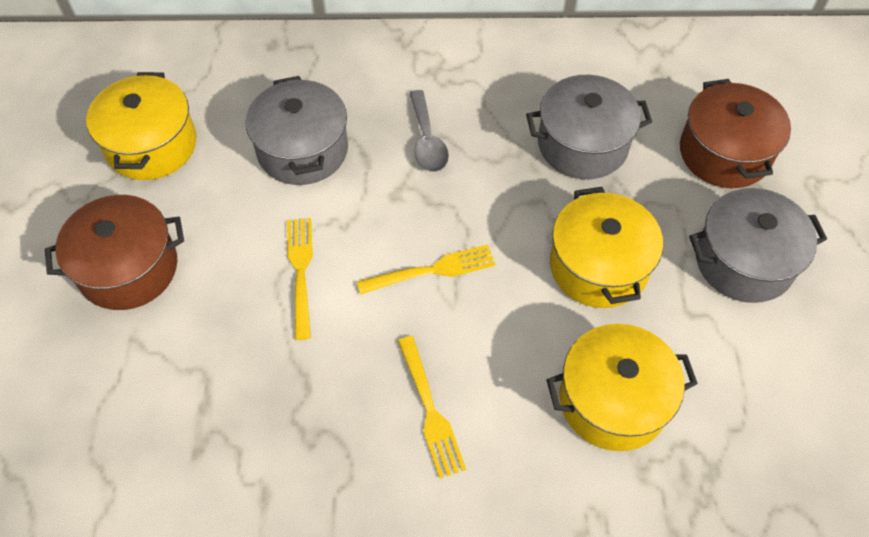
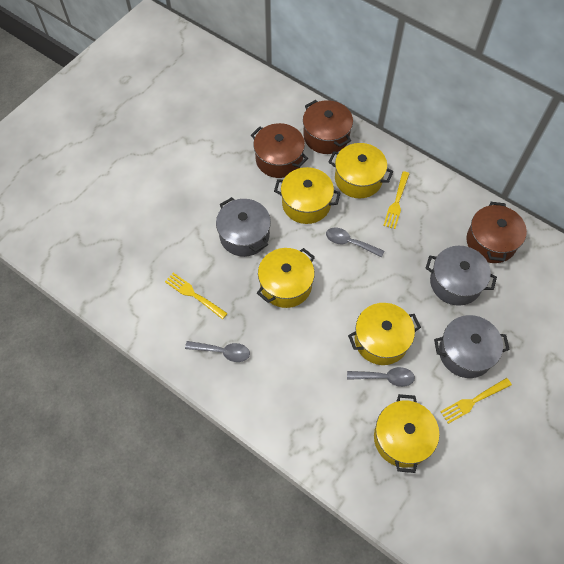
brown pot: [45,195,184,310] [680,79,791,188] = 2 -> [251,123,308,178] [303,100,353,154] [466,202,527,263] = 3
grey spoon: [410,90,449,172] = 1 -> [185,341,250,362] [326,228,384,257] [347,367,415,387] = 3
yellow pot: [86,72,196,180] [546,324,698,451] [550,187,663,308] = 3 -> [257,248,315,308] [274,167,341,224] [329,143,393,198] [348,303,421,365] [374,394,439,473] = 5

